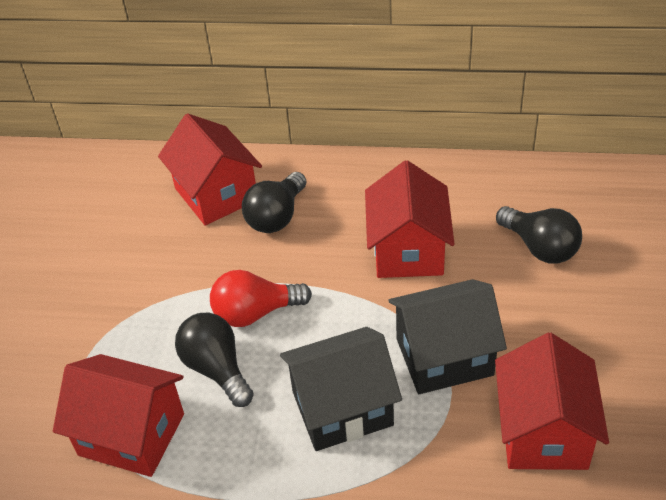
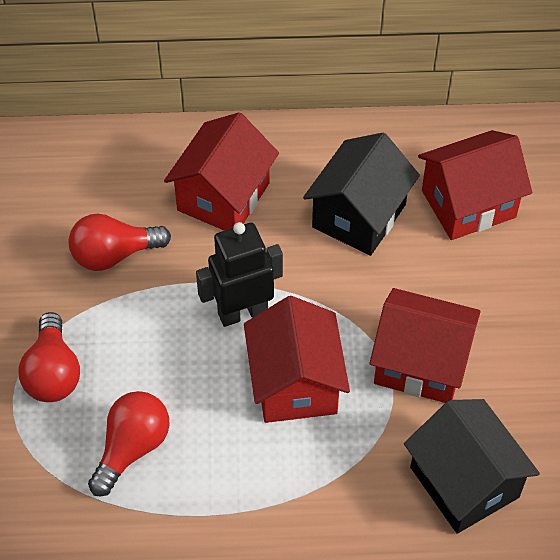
black light bulb: [175,313,254,407] [242,172,307,233] [496,206,582,264] = 3 -> none = 0
black robot: none = 0 -> [196,222,283,327] = 1
red light bulb: [210,270,312,327] = 1 -> [19,312,80,402] [68,213,171,271] [88,391,170,497] = 3

